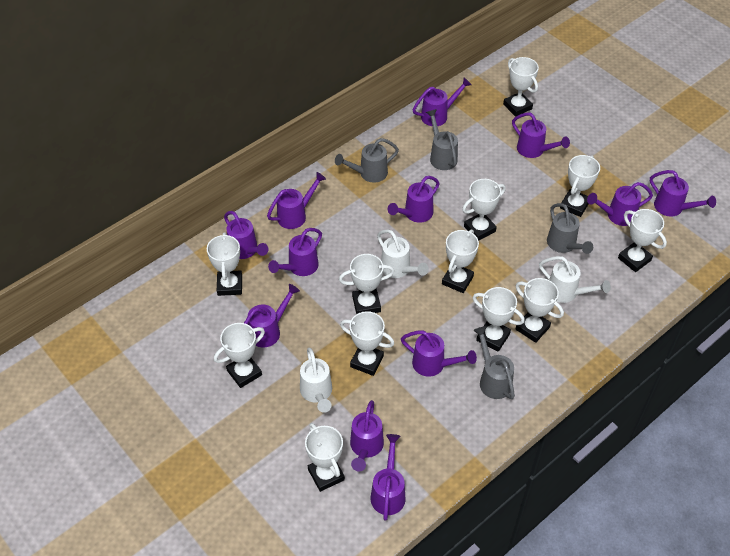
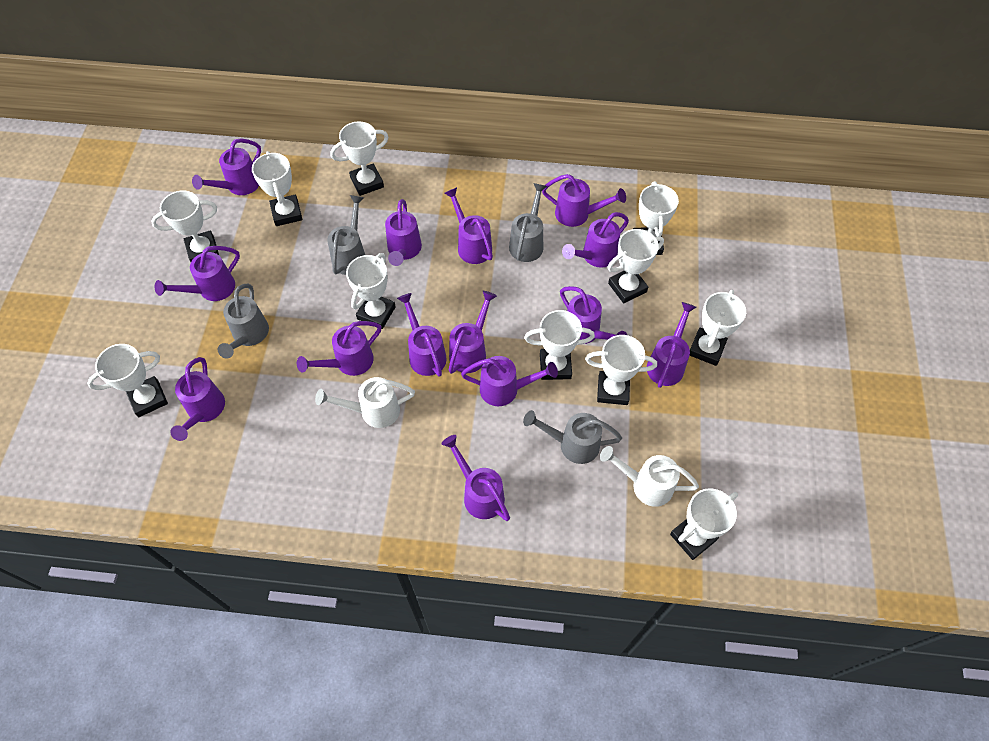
purple watering can: [224,211,268,259] [244,284,300,348] [267,172,326,229] [268,228,322,276] [350,400,384,472] [371,434,406,521] [388,176,440,223] [401,331,477,377] [412,77,471,126] [512,113,570,158] [587,182,653,226] [650,170,716,216] = 12 -> [155,246,240,301] [170,357,225,441] [192,138,261,195] [297,321,381,376] [385,199,422,266] [397,293,447,377] [441,435,510,521] [444,187,493,264] [449,291,497,374] [461,356,558,406] [542,174,626,227] [560,286,627,344] [562,212,629,268] [647,302,696,388] = 14
white trophy: [207,233,242,296] [214,323,265,388] [305,423,345,492] [339,254,394,314] [340,311,394,376] [442,229,479,293] [462,179,506,241] [472,287,525,352] [503,57,539,117] [516,278,564,343] [560,155,600,217] [618,209,667,272] = 12 -> [87,344,168,417] [151,191,219,262] [252,151,302,226] [330,122,388,196] [346,253,396,329] [524,310,595,380] [585,335,657,405] [608,229,664,303] [633,182,679,255] [670,488,738,560] [689,290,746,366] = 11
white watering can: [300,348,332,413] [377,230,429,278] [539,256,611,303] = 3 -> [315,377,415,428] [600,446,699,507] = 2

